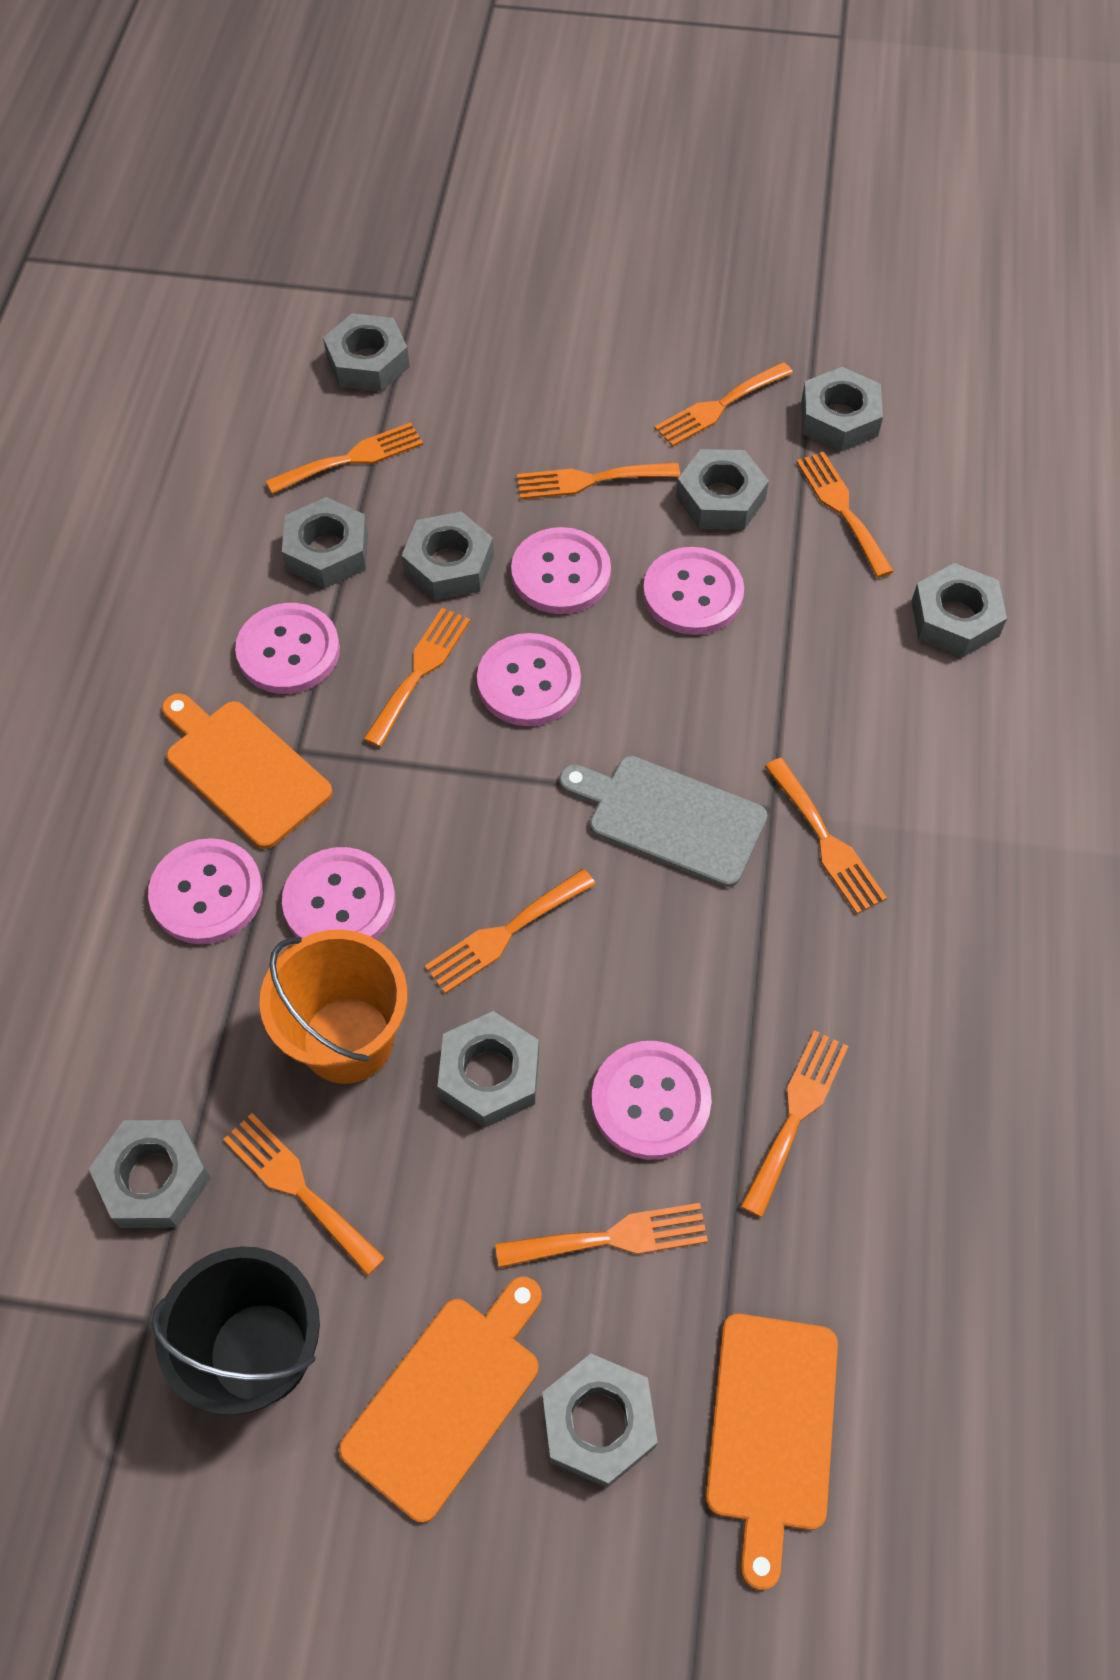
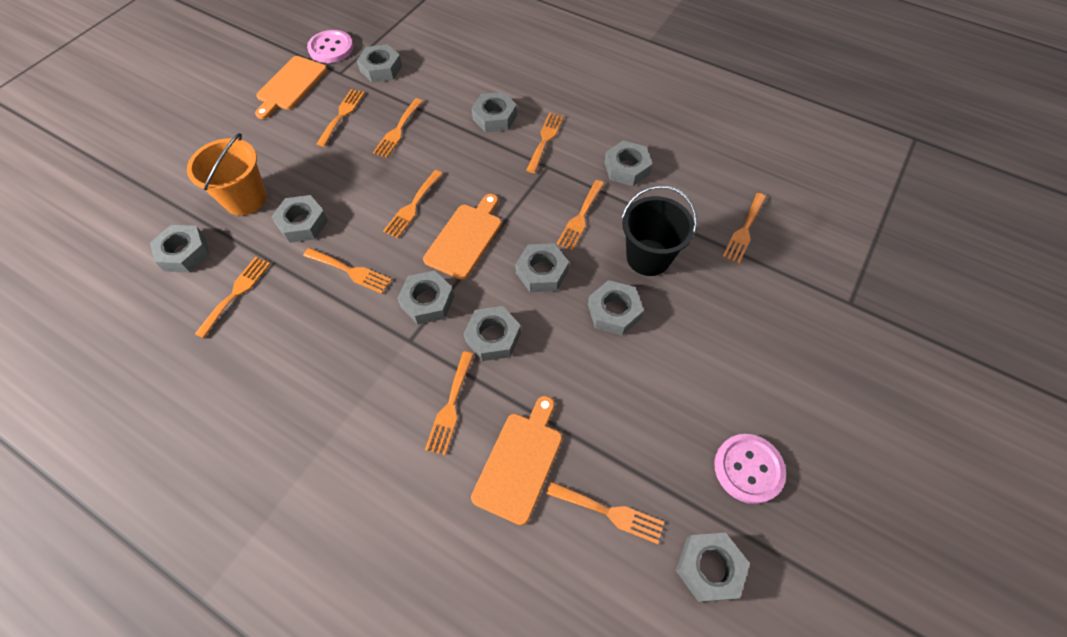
grey cutting board: [559,756,767,887] = 1 -> none = 0
grey nut: [89,1120,211,1228] [282,497,368,588] [323,313,410,392] [402,511,494,601] [437,1011,539,1128] [542,1354,658,1488] [676,449,769,530] [801,367,883,452] [911,563,1007,657] = 9 -> [150,225,210,272] [271,195,328,243] [357,44,402,83] [397,270,454,325] [464,306,521,361] [471,92,517,132] [515,243,569,292] [588,280,644,336] [604,140,652,186] [676,533,750,602] = 10
pink button: [148,838,263,944] [235,603,340,694] [282,847,396,939] [477,633,581,726] [511,527,611,614] [591,1041,712,1160] [643,547,744,635] = 7 -> [307,30,354,63] [714,434,786,504] = 2

